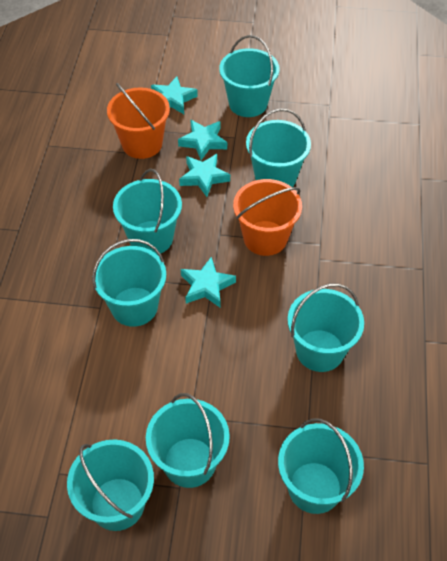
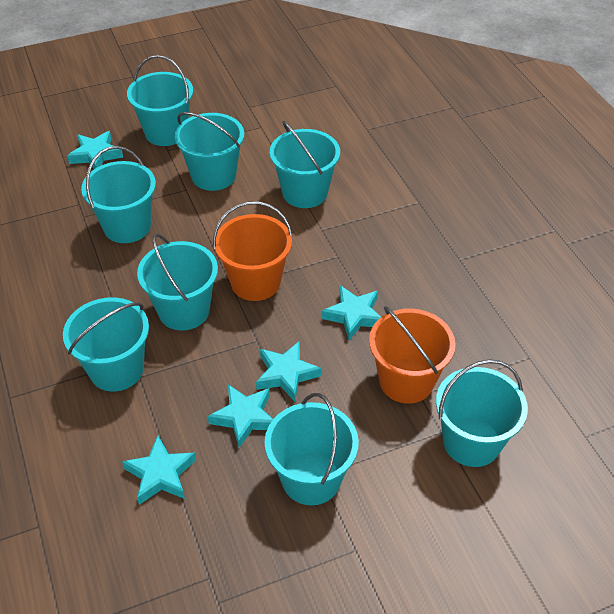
turquoise star: [151,76,198,114] [178,120,227,160] [179,154,230,197] [181,257,236,307] = 4 -> [67,131,123,169] [122,435,196,505] [208,385,273,448] [256,342,322,402] [322,286,381,341] = 5

